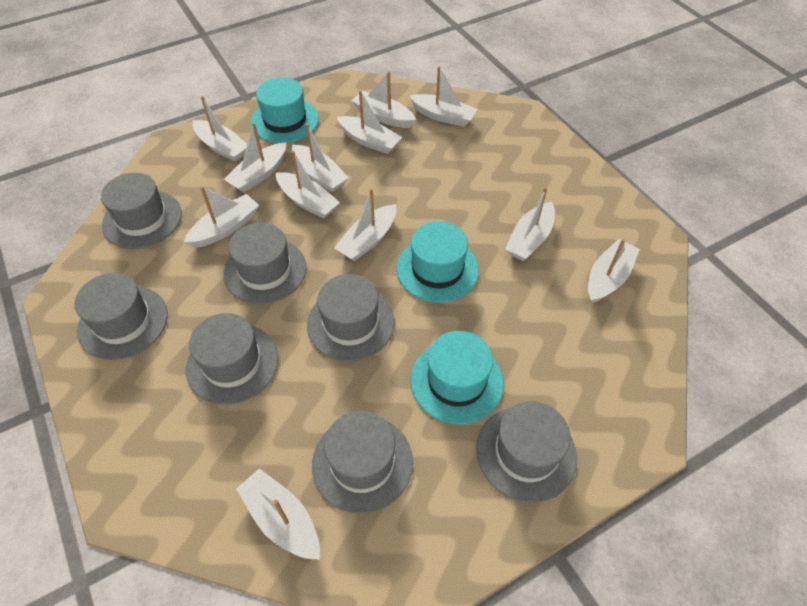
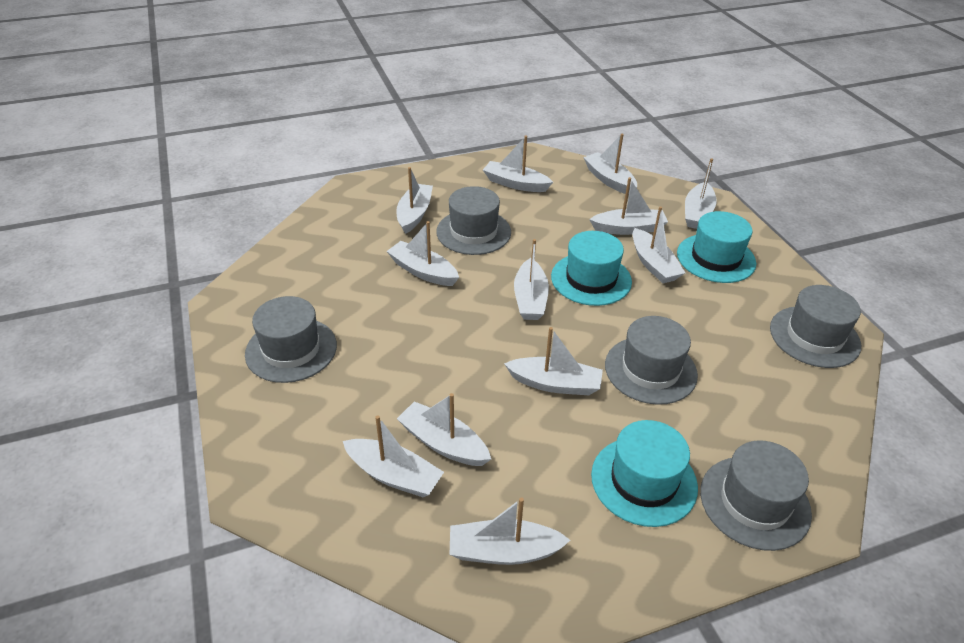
grey hat: [75,273,168,360] [101,173,182,249] [186,313,278,405] [223,223,306,304] [307,274,394,361] [312,411,413,514] [476,401,577,503] = 7 -> [245,296,337,383] [436,186,511,255] [605,316,698,405] [700,440,812,551] [770,285,861,368] = 5

